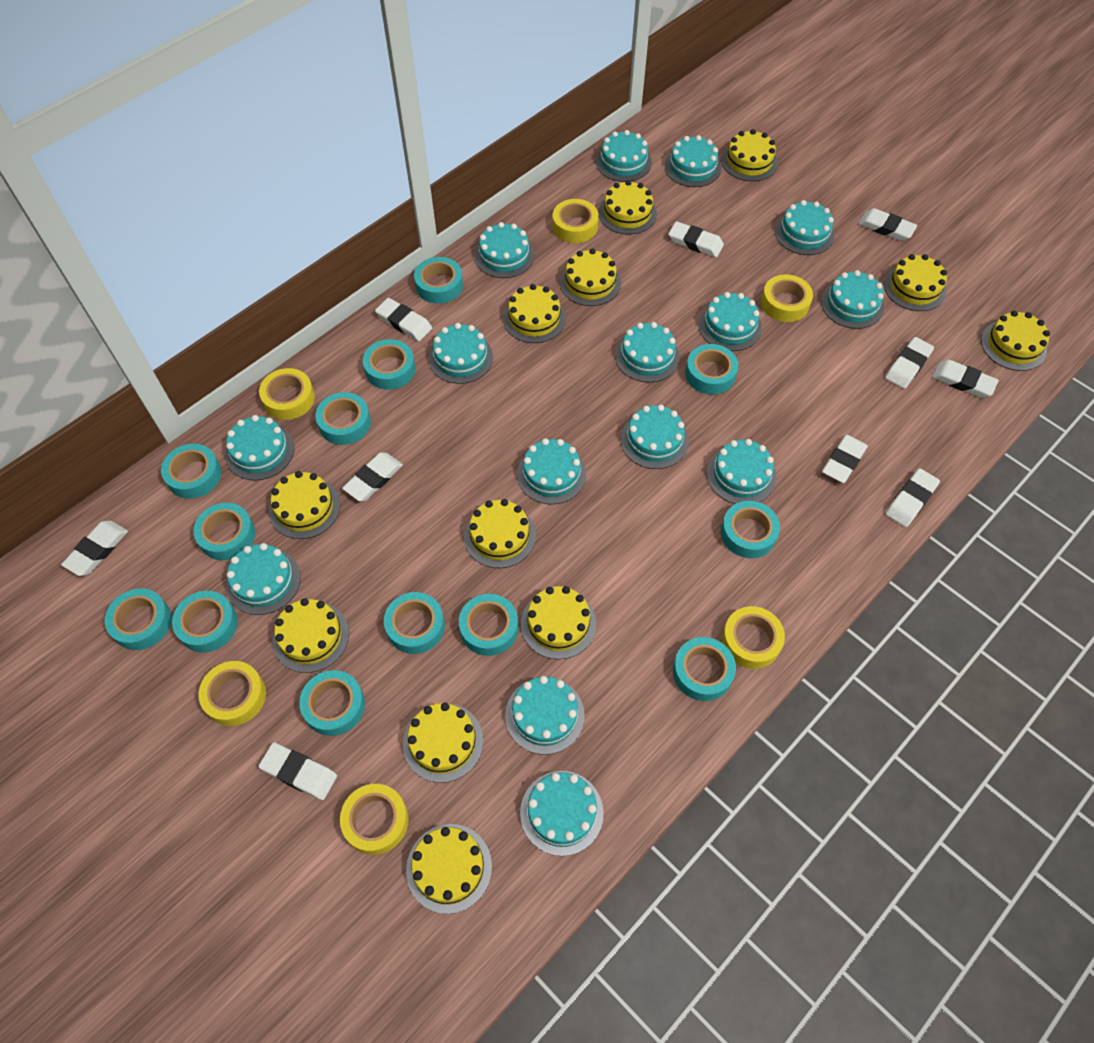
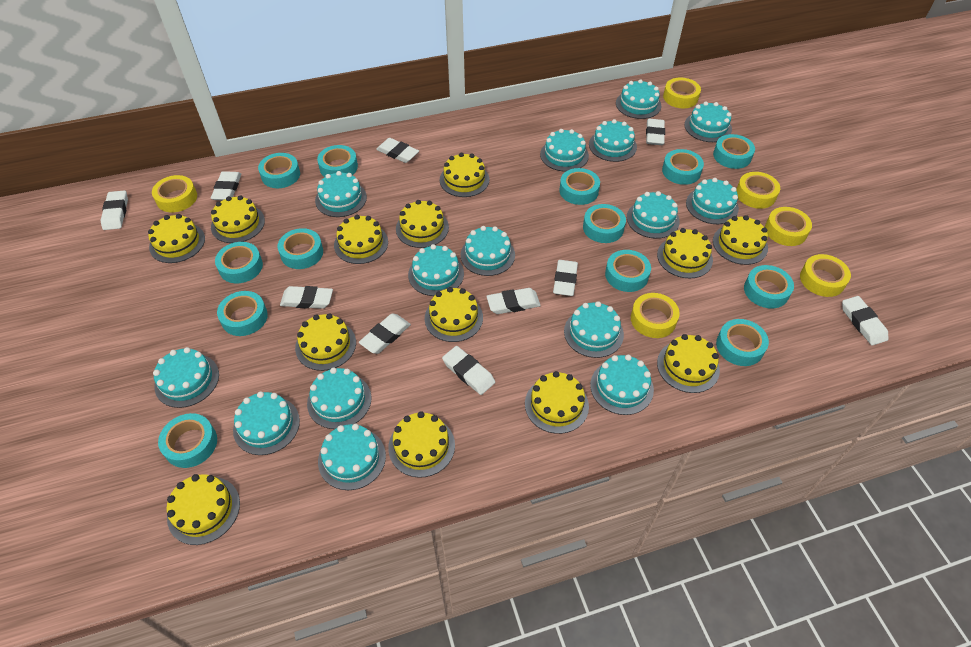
yellow cake: [269,471,340,539] [272,598,349,673] [403,703,483,783] [406,824,492,914] [464,499,536,568] [503,284,566,343] [521,586,596,660] [560,249,621,306] [599,180,657,234] [721,129,778,181] [884,254,947,311] [981,311,1050,371] = 12 -> [148,214,205,263] [167,474,240,545] [211,195,265,243] [295,313,356,371] [334,215,388,264] [388,411,455,478] [396,200,449,248] [425,287,483,342] [440,152,489,197] [525,371,589,434] [657,228,713,278] [657,334,720,393] [713,215,768,265] = 13

